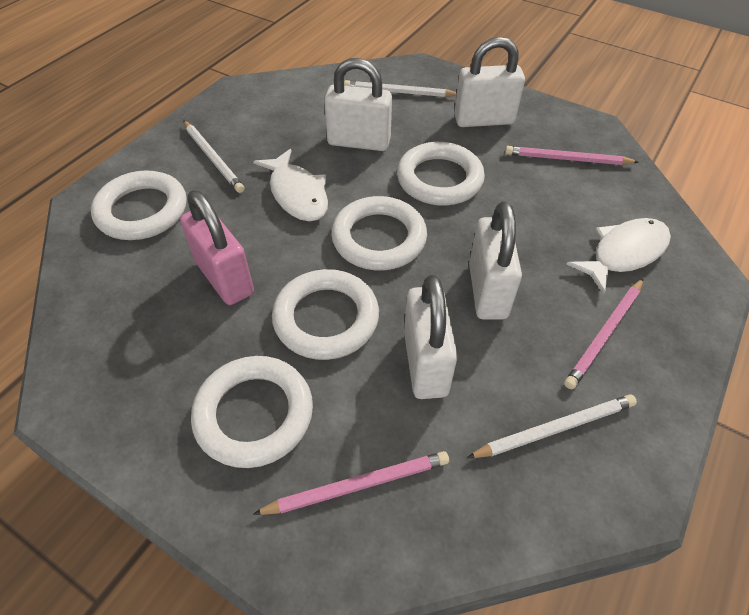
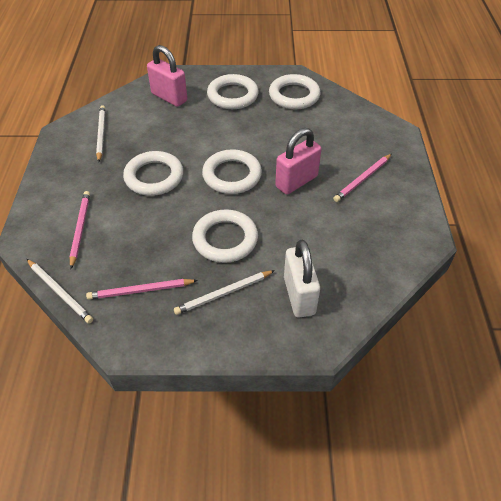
pink padlock: [180,190,254,305] = 1 -> [147,45,187,107] [275,128,321,194] = 2
white fish: [253,149,328,222] [566,218,671,294] = 2 -> none = 0
white padlock: [324,58,392,151] [404,275,458,399] [454,37,525,127] [469,201,522,320] = 4 -> [284,240,320,318] = 1

